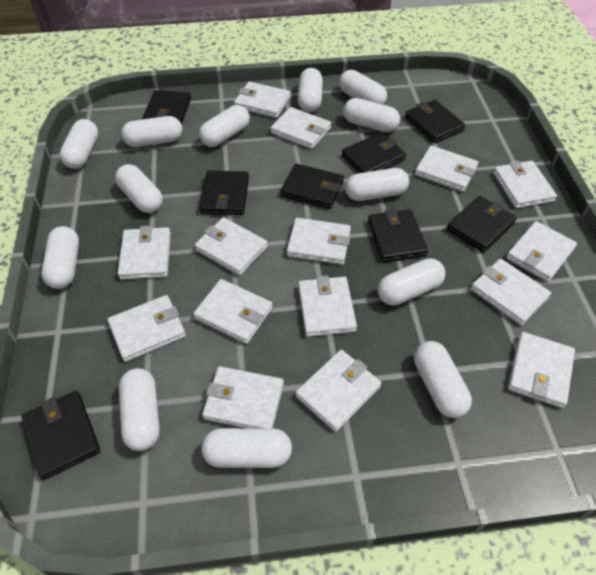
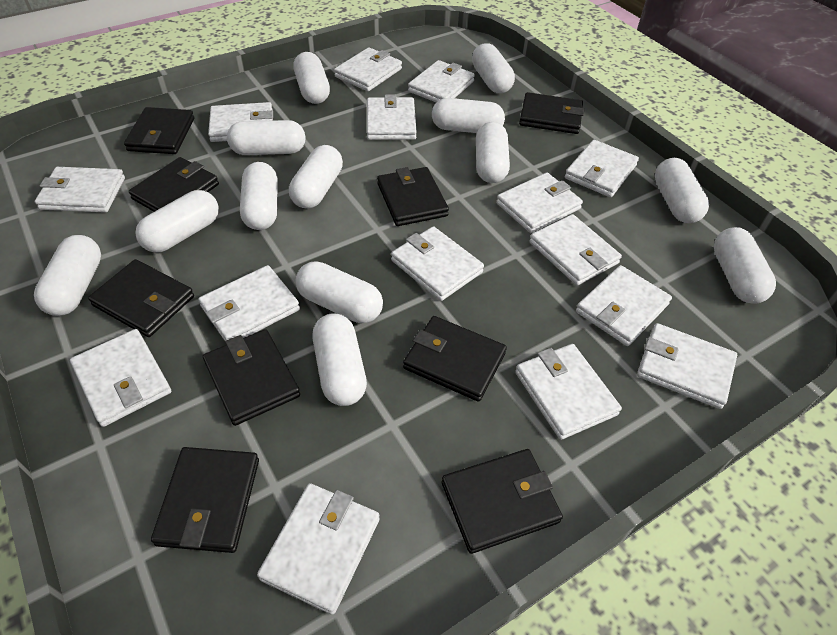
black wallet: [22,391,100,480] [142,90,191,125] [199,170,249,215] [280,164,344,209] [342,132,406,173] [368,209,428,262] [405,100,466,143] [447,196,517,253] = 8 -> [88,259,194,337] [124,107,194,154] [129,157,219,212] [151,447,259,553] [203,329,300,426] [377,167,449,226] [403,316,507,402] [442,449,563,554] [519,92,584,134] = 9

